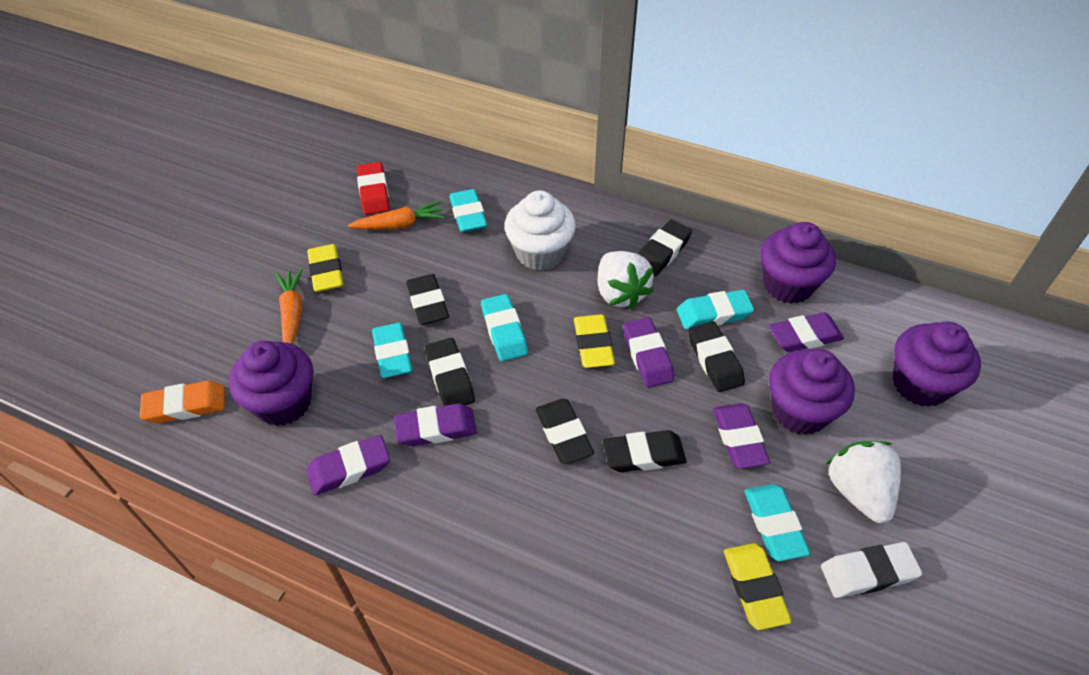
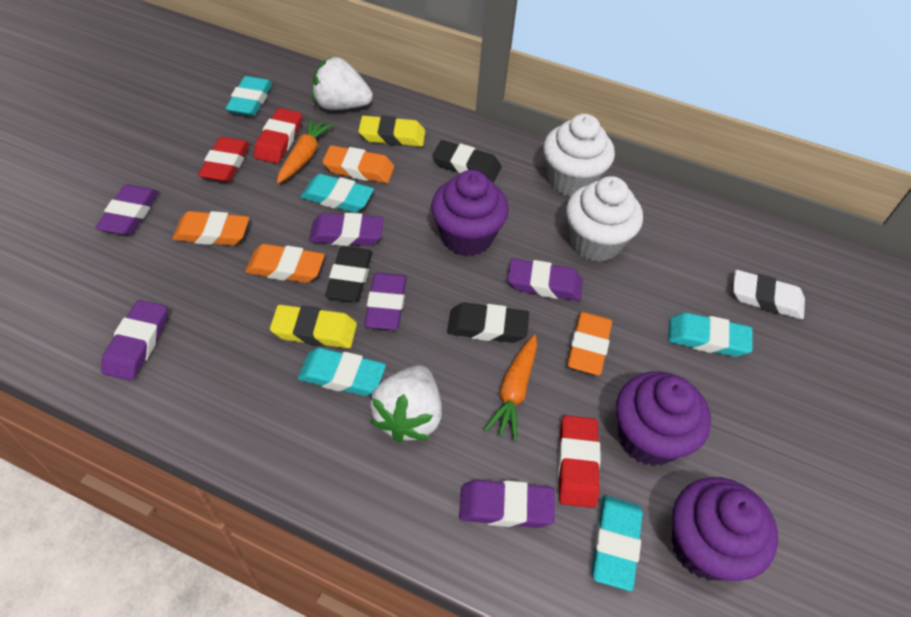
black eraser: [406,274,449,325] [425,338,475,406] [536,399,594,464] [603,430,687,472] [638,220,692,276] [688,321,745,392] = 6 -> [325,246,372,302] [432,140,501,183] [447,302,529,343] = 3
orange eraser: [140,381,225,423] = 1 -> [172,211,249,246] [245,244,325,283] [322,145,394,183] [567,312,612,376] = 4
purple cupcake: [229,341,313,426] [761,222,836,304] [769,349,855,435] [893,322,981,407] = 4 -> [431,170,509,256] [616,371,711,466] [671,477,778,581] = 3
purple eraser: [306,435,390,496] [394,403,477,446] [623,317,674,388] [713,403,770,469] [769,312,844,352] = 5 -> [95,185,158,235] [101,300,167,381] [309,213,384,246] [364,272,407,330] [459,480,555,528] [508,258,583,301] = 6
red eraser: [357,162,390,215] = 1 -> [198,137,250,182] [254,108,302,164] [558,415,601,508] = 3
white cupcake: [504,190,576,271] = 1 -> [543,114,615,197] [566,176,643,262] = 2
yellow eraser: [307,244,344,292] [574,314,615,368] [724,543,792,630] = 3 -> [270,305,357,348] [358,115,425,147] = 2

